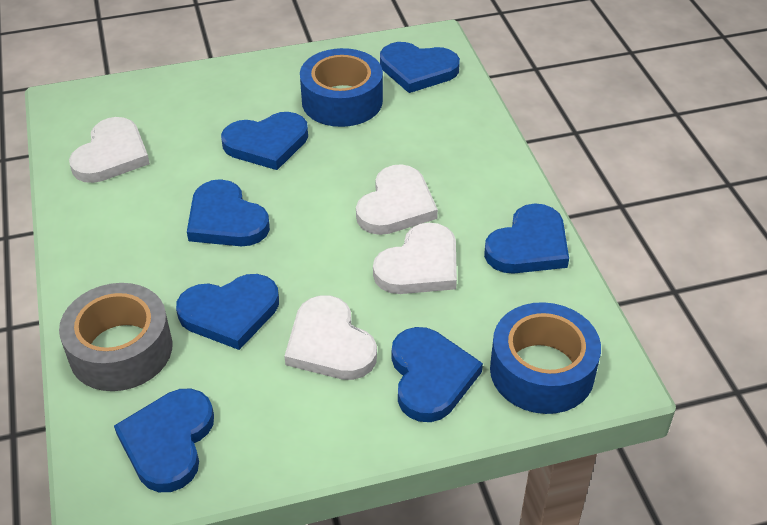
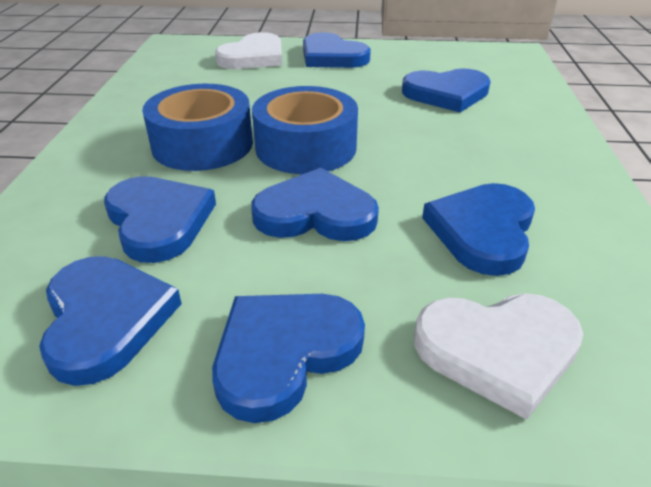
grey tape: [59,283,173,391] = 1 -> none = 0
white heart: [69,117,150,183] [284,295,377,380] [356,164,438,235] [373,223,457,294] = 4 -> [215,32,282,69] [414,293,583,420] = 2

